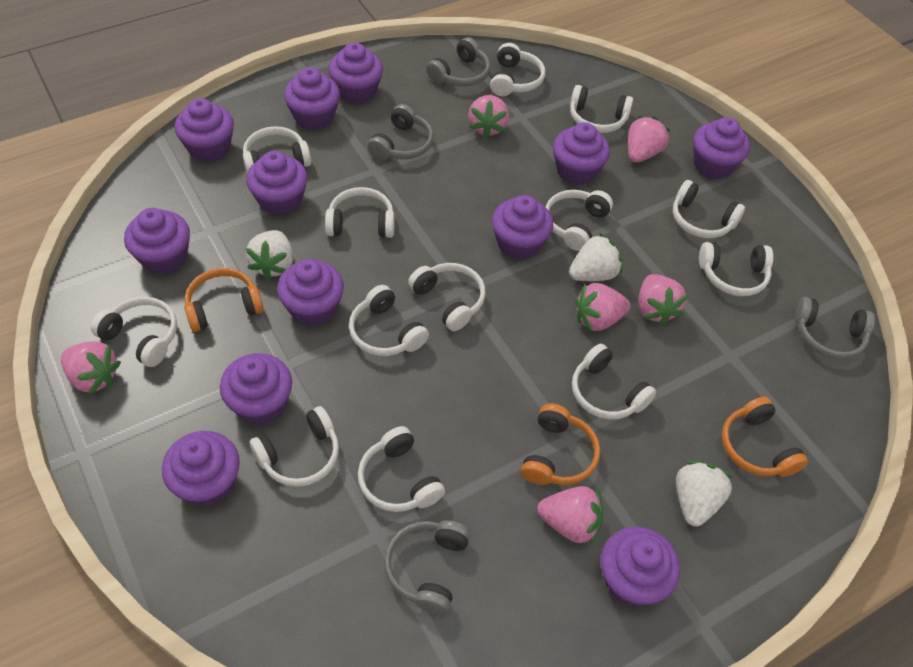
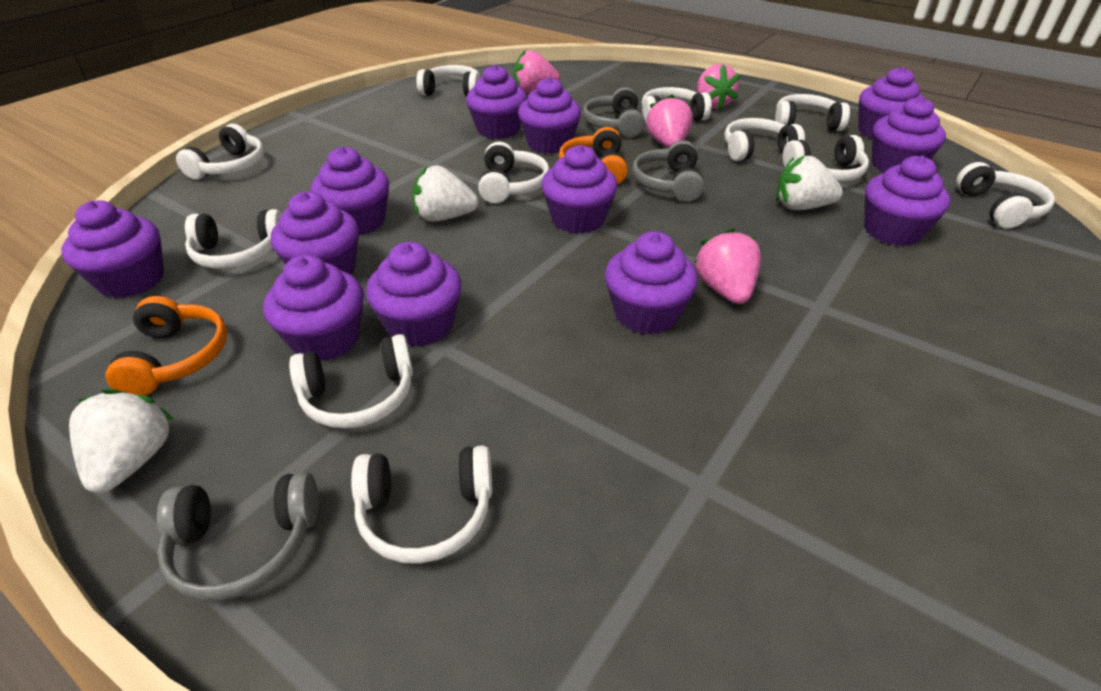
grey headphones: [367,104,434,160] [384,520,471,614] [427,37,490,87] [794,297,875,360] = 4 -> [157,472,319,601] [583,87,645,137] [632,140,705,202] = 3
orange headphones: [184,268,264,332] [521,403,600,485] [722,397,808,477] = 3 -> [106,296,227,396] [559,127,628,184] = 2
pink strawberry: [61,341,121,395] [468,95,509,138] [537,486,604,546] [575,283,631,331] [628,116,671,163] [639,274,688,325] = 6 -> [513,50,560,93] [646,94,693,148] [694,228,761,304] [697,64,740,110] = 4
white headphones: [91,297,177,367] [243,126,311,173] [249,406,339,487] [325,187,395,238] [349,285,429,356] [358,426,445,512] [408,263,486,331] [490,43,545,96] [546,190,613,251] [570,85,633,133] [572,344,656,419] [673,180,745,238] [699,242,773,296] = 13 -> [176,124,264,180] [185,209,282,269] [289,334,413,428] [351,446,492,564] [416,65,480,97] [478,141,550,204] [642,87,712,123] [724,118,805,161] [775,94,850,131] [783,135,869,182] [956,162,1055,229] = 11

